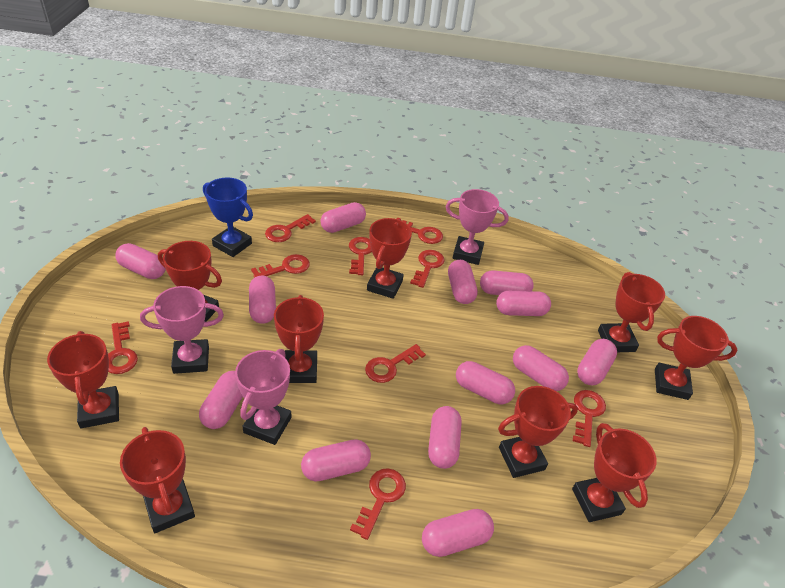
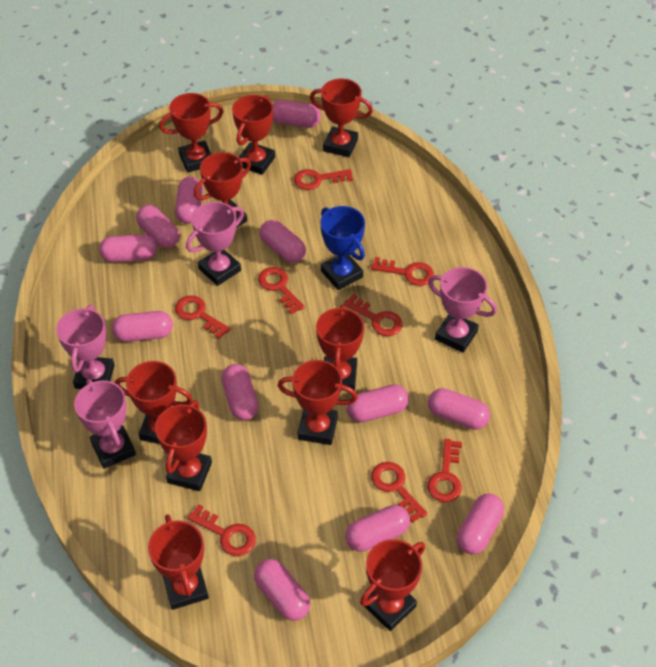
pink capsule: [115,243,166,279] [199,371,243,429] [249,276,276,324] [301,439,371,482] [320,202,366,233] [422,509,494,557] [428,406,461,469] [448,260,478,304] [456,361,515,404] [480,270,534,295] [496,291,551,316] [513,345,569,391] [577,339,617,385] = 13 -> [99,234,157,262] [112,311,173,342] [136,205,180,248] [175,177,203,224] [221,364,259,420] [254,559,310,621] [260,220,306,263] [272,100,321,128] [345,505,410,552] [347,384,409,422] [428,388,490,430] [457,493,504,554] = 12
pink trophy: [140,286,224,374] [235,349,292,445] [446,189,509,265] = 3 -> [56,305,115,389] [74,379,136,469] [186,202,244,286] [428,267,497,353] = 4
red key: [108,321,138,374] [251,254,310,278] [265,214,316,242] [349,237,372,275] [350,468,406,540] [365,344,426,383] [397,217,443,244] [410,250,445,288] [573,390,606,447] = 9 -> [175,295,231,339] [187,504,256,556] [258,267,305,314] [294,169,353,190] [343,294,403,336] [371,257,434,286] [371,462,427,523] [427,439,462,502] = 8
red trophy: [47,331,119,428] [120,427,195,533] [158,241,222,322] [274,295,324,383] [367,218,412,299] [498,386,578,478] [572,423,657,522] [598,272,665,352] [655,316,737,400] = 9 -> [115,361,193,444] [148,514,209,610] [155,400,212,491] [159,93,224,173] [194,152,251,228] [232,95,275,175] [278,360,358,445] [310,79,373,157] [316,304,364,391] [360,539,425,631] = 10

